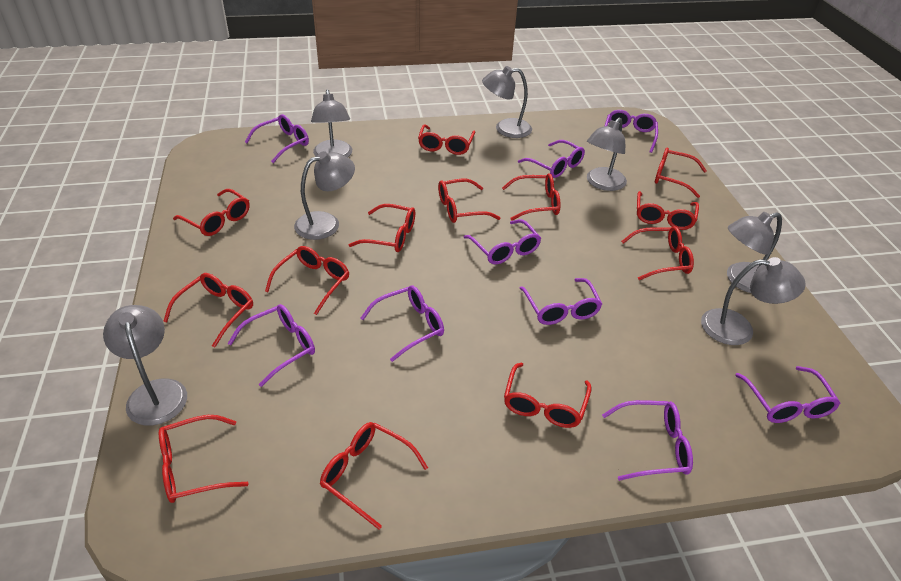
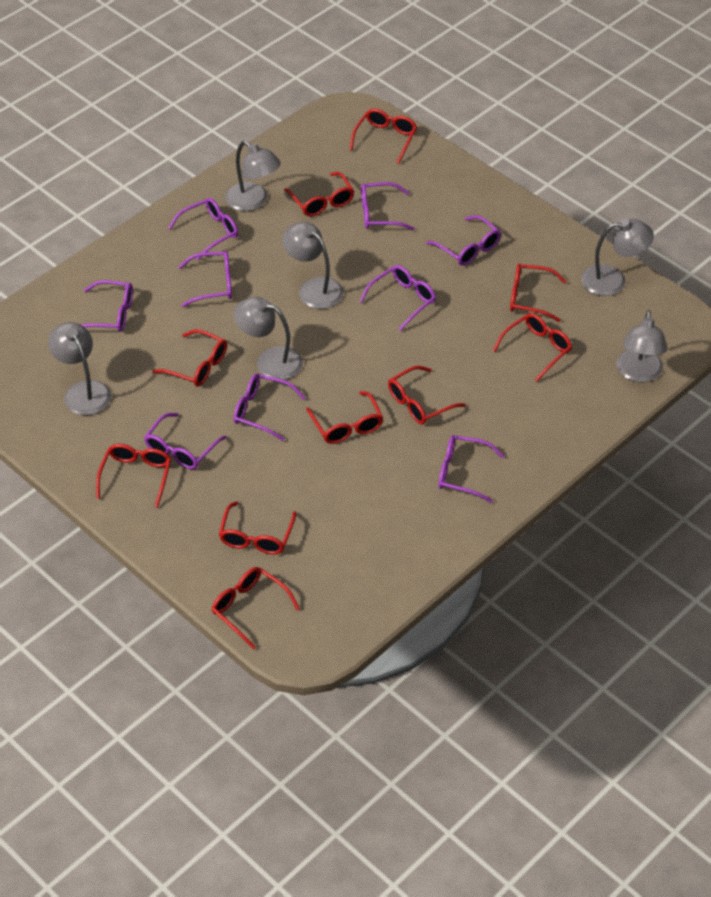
grey lamp: [103,305,187,426] [294,151,355,240] [311,89,352,158] [482,66,532,138] [587,118,627,191] [701,257,806,345] [727,212,782,293] = 7 -> [48,322,111,415] [225,141,281,211] [234,297,303,380] [282,222,344,309] [581,219,654,296] [617,310,667,382] = 6
red glasses: [159,415,249,503] [163,273,253,347] [173,189,250,236] [265,246,349,315] [320,422,428,529] [349,204,415,252] [418,124,475,155] [438,179,500,223] [502,173,560,221] [504,363,592,428] [621,226,694,280] [637,191,699,230] [655,148,707,198] = 13 -> [96,444,171,508] [153,330,227,387] [212,567,300,649] [219,501,296,555] [284,172,354,216] [306,391,383,444] [350,109,417,164] [388,366,466,425] [493,313,572,382] [510,264,567,322] = 10

